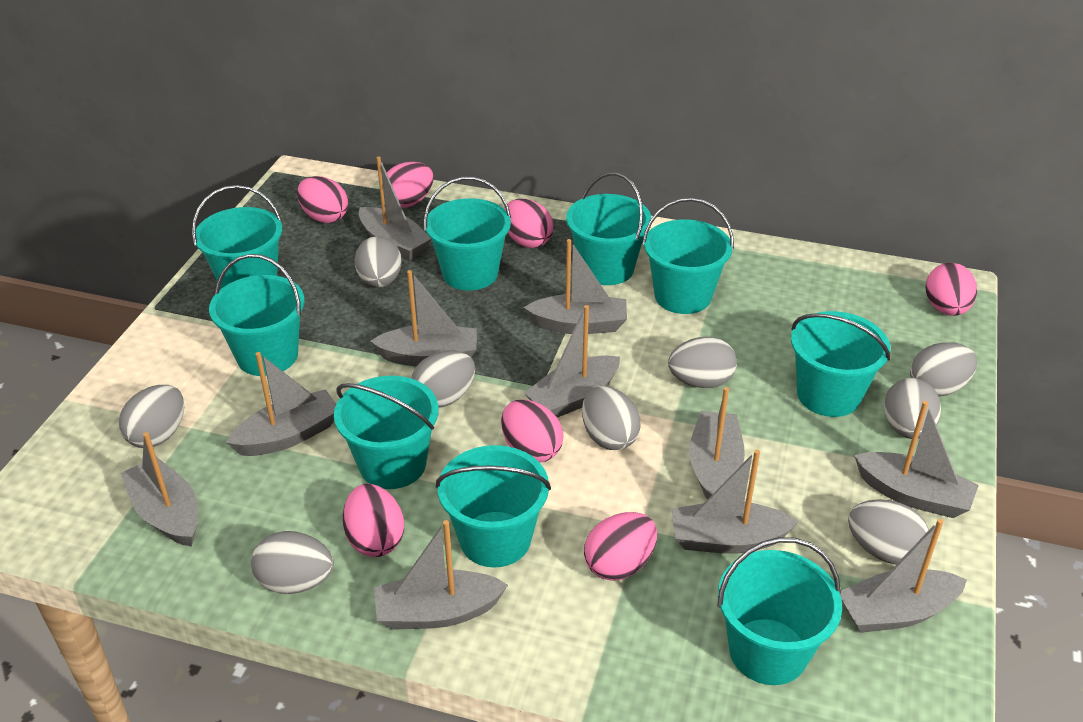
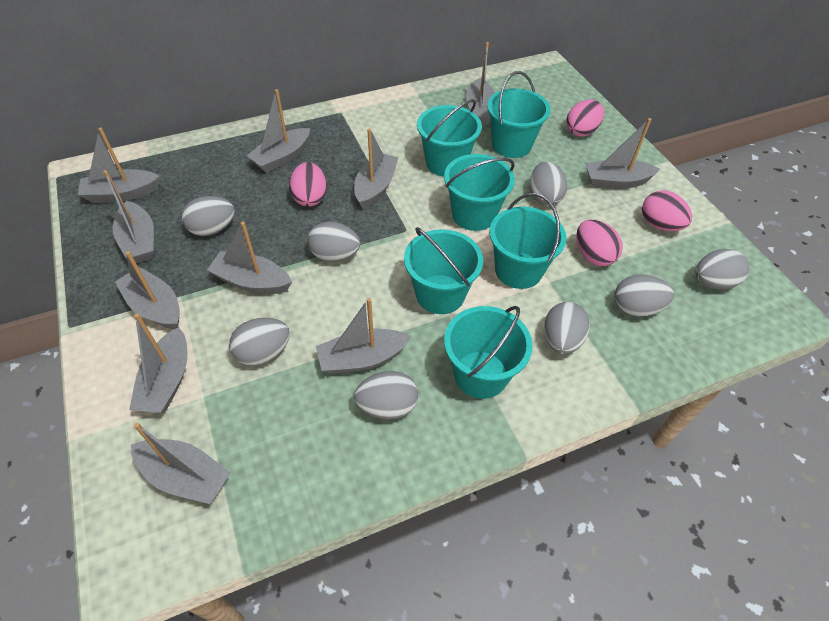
grey egg: [119,385,184,448] [251,531,334,594] [355,236,402,287] [411,351,475,408] [582,386,641,450] [668,337,737,388] [848,499,929,564] [884,378,941,439] [910,342,977,396] = 9 -> [182,196,235,236] [229,318,290,366] [308,221,360,262] [354,371,418,420] [530,162,567,206] [544,302,590,354] [614,275,674,317] [695,249,750,290] = 8
pink egg: [297,176,348,223] [343,484,404,557] [387,162,434,208] [501,399,563,462] [504,199,554,248] [584,512,657,581] [926,263,977,316] = 7 -> [289,162,327,207] [566,100,604,137] [576,220,623,266] [642,190,692,231] = 4
turquoise bucket: [192,185,282,289] [209,254,304,376] [334,376,438,489] [424,177,511,291] [436,445,551,568] [566,172,651,285] [642,198,734,314] [717,537,842,685] [791,311,890,417] = 9 -> [404,227,483,314] [417,99,482,177] [444,154,515,231] [444,306,532,399] [487,71,550,158] [490,193,566,289] = 6

